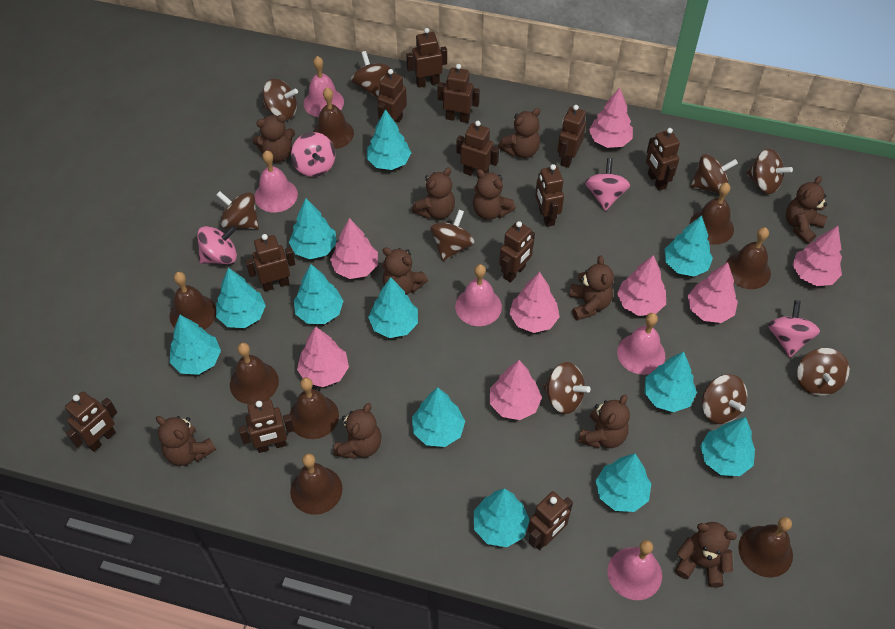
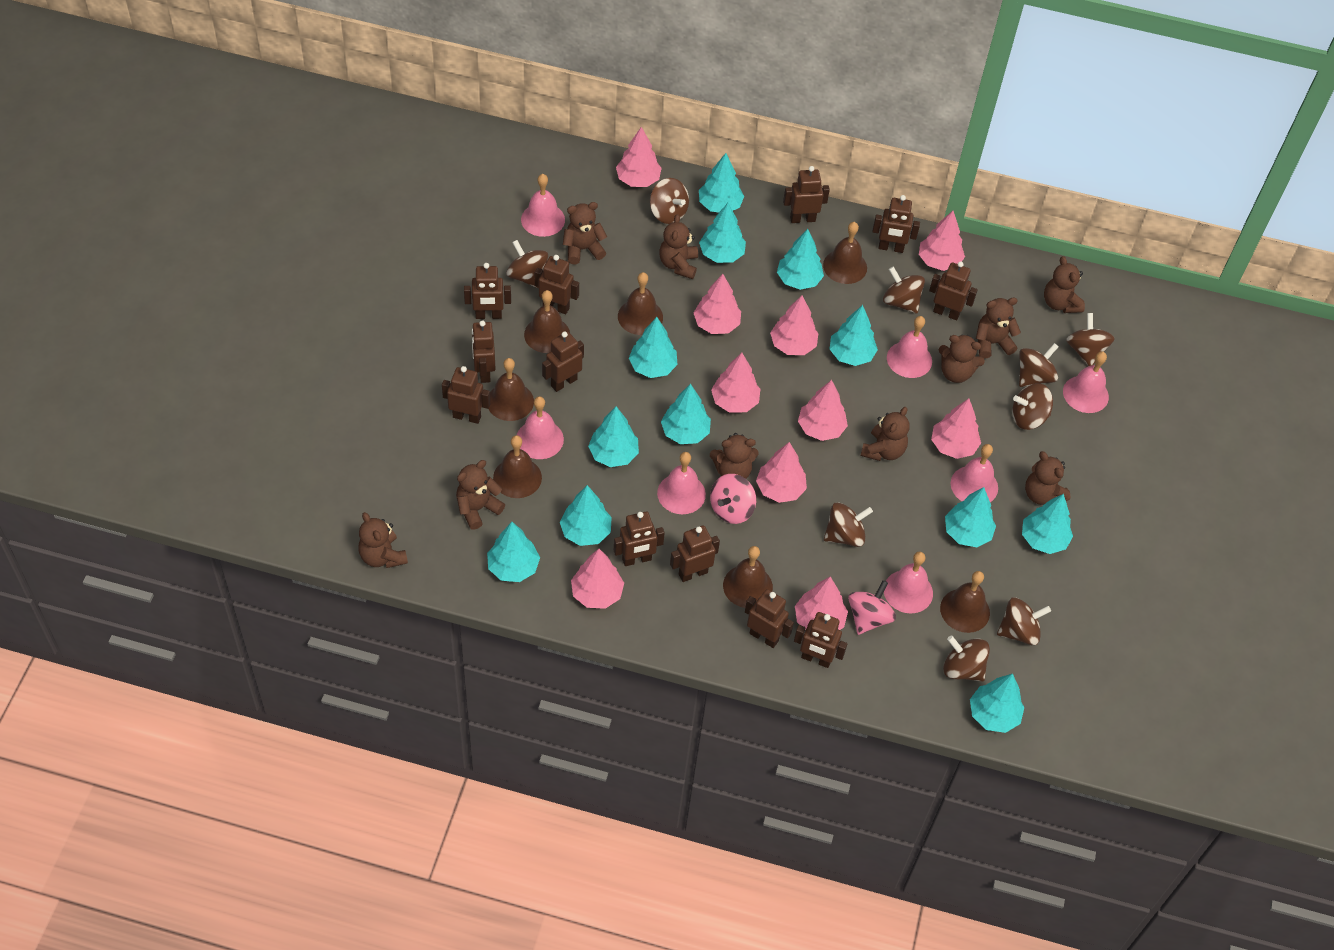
brown bell: [169,272,216,330] [230,343,279,404] [290,378,339,439] [290,453,343,515] [313,88,354,149] [690,183,734,245] [726,227,771,289] [738,517,793,577] = 8 -> [489,358,534,421] [493,435,542,498] [524,290,570,353] [618,272,663,335] [723,546,773,608] [823,222,867,284] [940,571,990,633] = 7
brown teddy bear: [156,416,216,466] [252,114,295,162] [333,403,381,459] [382,247,428,295] [412,168,455,219] [473,169,516,220] [498,108,540,158] [569,256,614,320] [578,395,630,448] [675,522,737,588] [786,176,827,244] = 11 -> [359,512,408,568] [456,460,505,530] [563,202,607,264] [659,214,698,279] [710,433,759,478] [861,407,909,461] [939,334,985,383] [976,297,1021,359] [1025,451,1070,505] [1044,256,1085,313] = 10
pink bell: [255,150,298,212] [304,56,344,117] [455,264,502,326] [607,540,662,600] [617,313,665,375] = 5 -> [517,396,564,459] [521,174,565,237] [657,452,706,514] [884,552,933,614] [887,316,932,378] [951,444,998,502] [1063,351,1109,413] = 7
pink spinning top: [197,226,237,264] [291,132,335,177] [585,158,630,211] [768,300,820,357] = 4 -> [710,474,756,524] [848,580,896,635] = 2
pink tree: [297,326,349,387] [330,218,378,279] [490,360,542,420] [509,272,560,333] [589,88,633,148] [617,255,666,316] [688,262,738,323] [792,226,842,286] = 8 -> [571,549,624,609] [616,127,662,187] [694,274,741,334] [711,353,760,413] [756,442,807,503] [770,296,818,355] [795,577,848,630] [798,380,848,441] [919,211,965,271] [931,398,981,459] = 10

